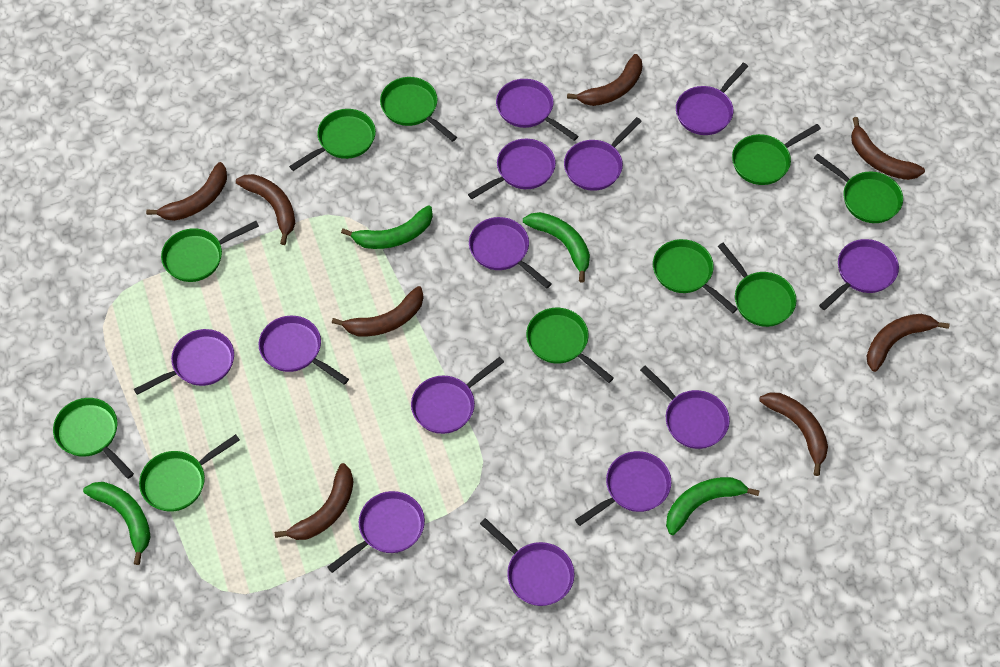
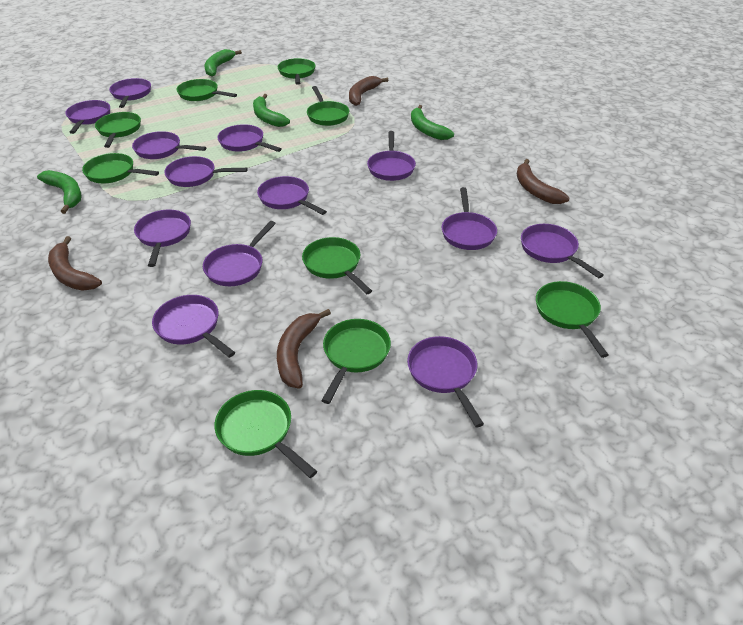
brown banana: [146,162,227,221] [236,174,295,245] [275,463,353,540] [332,286,424,336] [567,54,642,106] [759,393,828,476] [851,117,925,180] [867,314,950,372] = 8 -> [48,236,102,291] [277,309,331,389] [349,76,388,106] [517,159,570,204] = 4
green pan: [53,398,134,479] [139,434,240,512] [161,221,259,282] [289,109,376,171] [380,77,457,142] [526,308,614,383] [653,239,738,313] [718,243,796,327] [732,124,821,185] [814,154,903,223] = 10 -> [82,153,159,183] [95,112,141,148] [177,79,237,101] [215,390,317,478] [278,58,316,85] [302,237,372,294] [307,86,349,126] [321,319,391,404] [536,281,608,358] = 9

